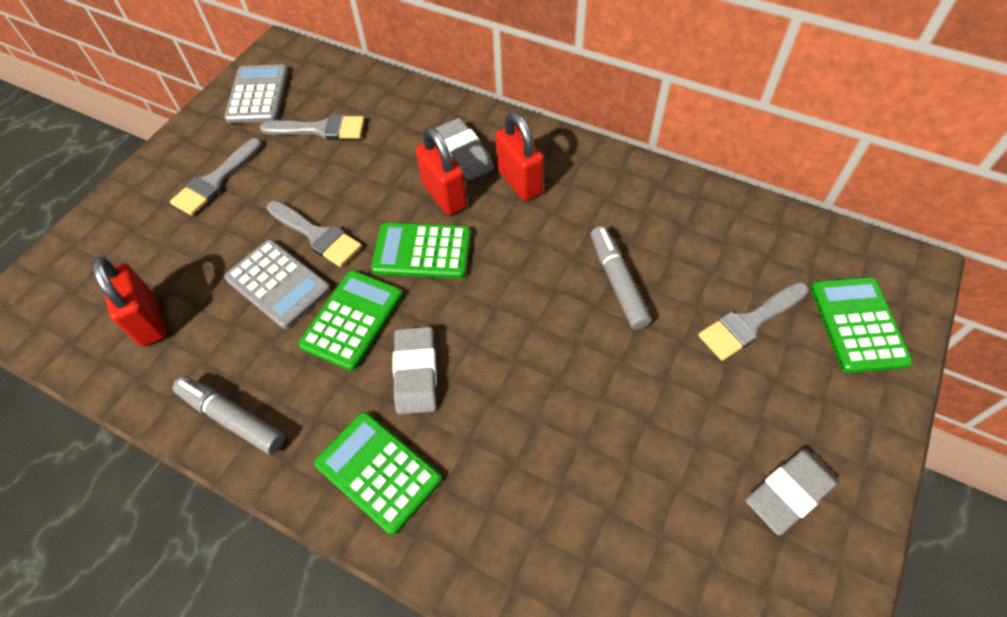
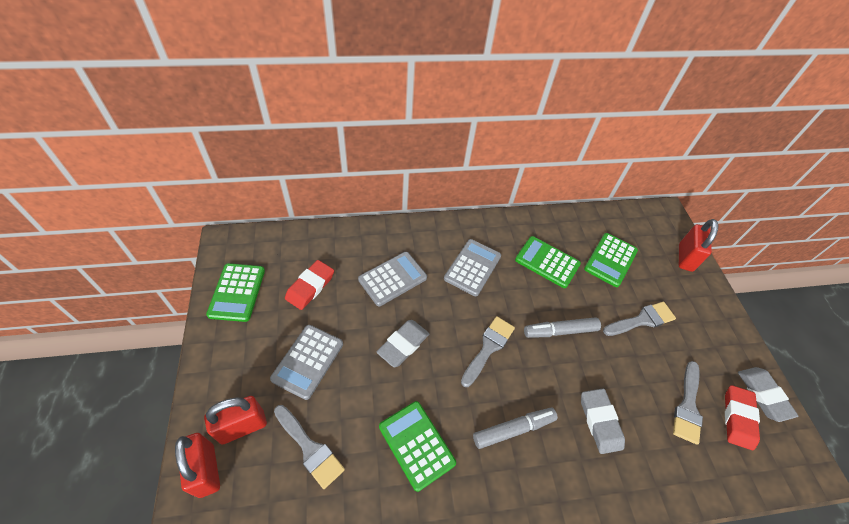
grey calculator: [224,64,288,123] [224,240,331,329] = 2 -> [270,325,343,400] [358,252,427,306] [444,239,501,296] = 3
red eraser: none = 0 -> [285,260,334,310] [725,385,760,450] = 2

